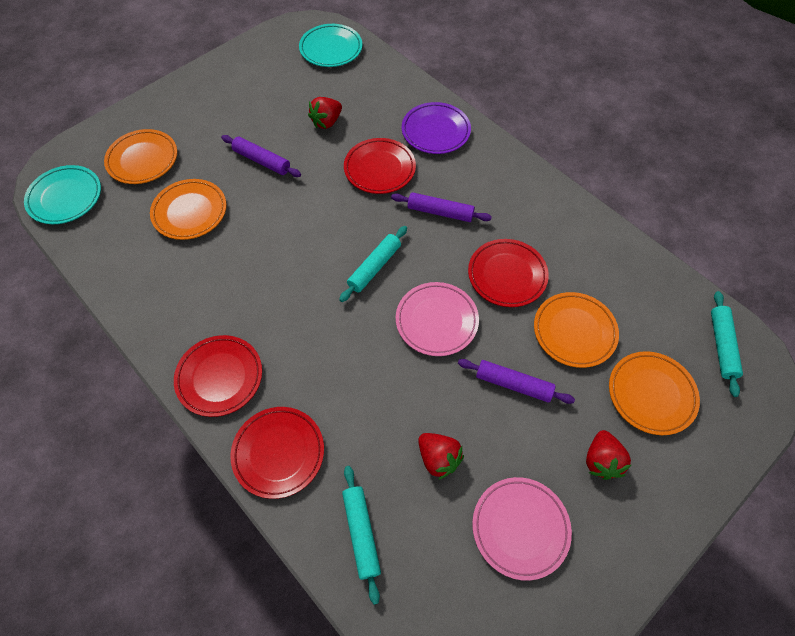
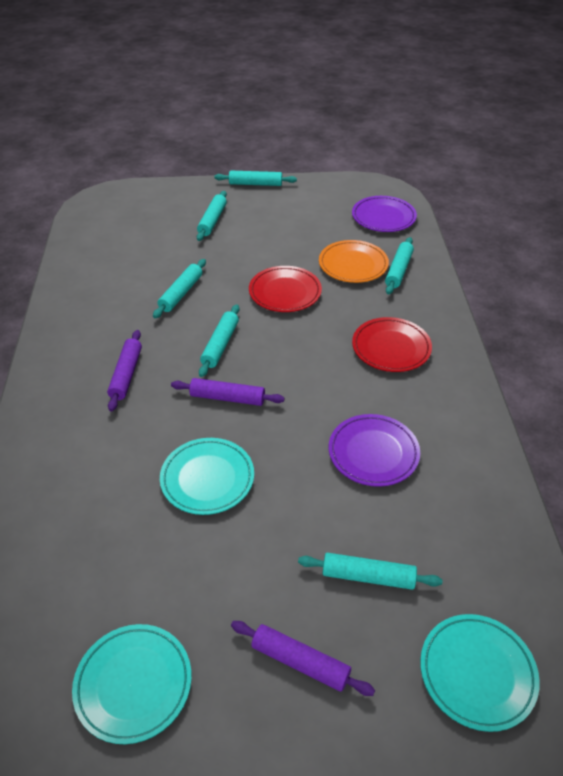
orange plate: [104,129,177,184] [150,179,227,240] [534,292,619,368] [609,351,700,435] = 4 -> [319,240,389,283] = 1
pink plate: [396,282,479,356] [472,477,572,581] = 2 -> none = 0
purple plate: [402,102,471,154] = 1 -> [329,414,420,487] [352,196,417,232] = 2
red plate: [174,335,262,417] [230,407,324,499] [344,138,416,194] [468,239,549,307] = 4 -> [249,266,322,312] [352,317,432,372] = 2
red strawberry: [308,97,342,129] [418,433,464,480] [586,430,631,480] = 3 -> none = 0
turquoise plate: [24,165,101,224] [299,24,362,67] = 2 -> [72,624,192,744] [160,438,254,515] [420,614,540,732] = 3
turquoise rolling pin: [339,226,407,302] [342,466,381,605] [711,291,743,397] = 3 -> [153,259,206,318] [197,191,227,241] [199,304,240,377] [214,171,297,186] [298,553,442,590] [385,237,414,294] = 6

